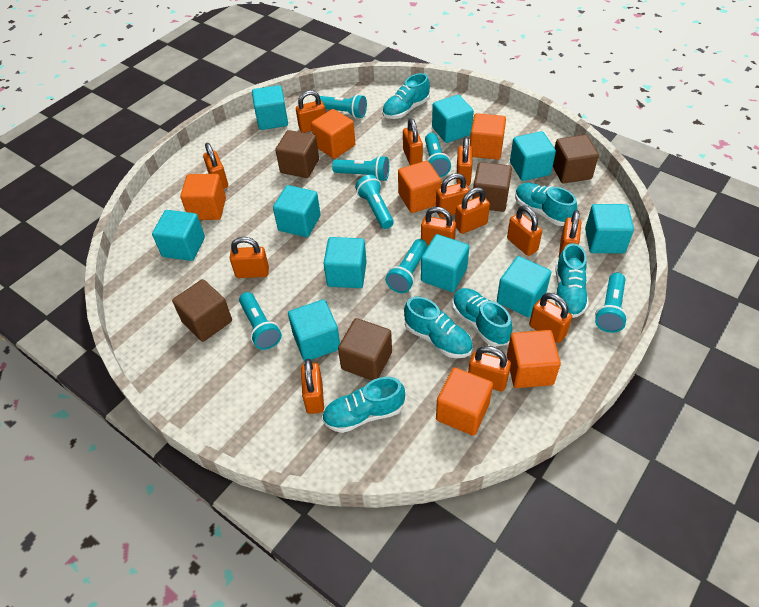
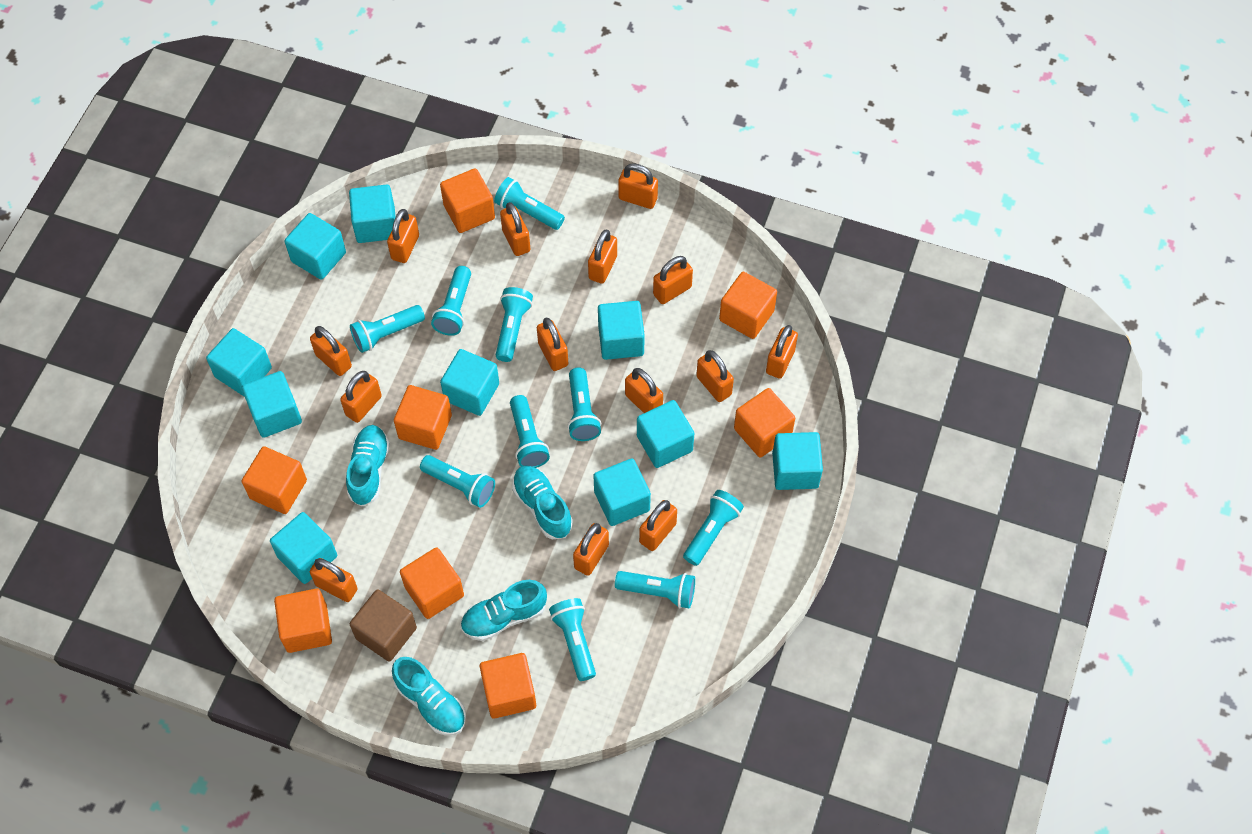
brown cube: [172,279,232,342] [275,130,319,178] [338,318,392,380] [472,162,512,212] [553,135,599,184] = 5 -> [350,589,417,662] = 1
orange cube: [180,174,226,220] [311,109,355,159] [398,161,442,213] [436,367,493,436] [470,113,506,160] [507,330,561,388] = 6 -> [242,446,307,514] [274,589,332,653] [394,385,452,450] [400,547,464,619] [440,168,495,233] [480,653,536,719] [719,272,777,339] [734,388,795,458] = 8
orange padlock: [203,143,228,189] [230,237,269,278] [296,90,326,133] [301,359,324,414] [403,118,423,165] [421,207,456,246] [436,173,470,218] [455,187,490,234] [457,137,472,186] [468,346,511,391] [507,205,542,256] [529,293,572,343] [559,210,581,257] = 13 -> [310,326,352,376] [310,558,358,602] [340,371,382,423] [387,209,419,263] [500,202,530,256] [537,318,568,371] [573,523,609,576] [588,230,617,284] [618,163,658,209] [625,368,663,413] [639,500,677,551] [653,256,693,304] [696,350,734,402] [766,325,798,379] = 14
turquoise flashlight: [239,292,282,350] [315,94,367,118] [332,155,389,181] [355,175,394,229] [385,239,428,293] [425,133,451,177] [595,273,628,333] = 7 -> [350,305,425,353] [420,455,495,508] [431,266,471,336] [494,177,565,230] [496,287,533,362] [510,395,550,468] [549,598,596,681] [567,367,601,441] [615,571,695,609] [683,490,744,566] = 10
turquoise shoe: [322,377,405,433] [382,73,430,119] [404,296,473,358] [452,288,512,347] [515,183,577,226] [555,243,589,318] = 6 -> [346,425,390,506] [392,657,466,735] [460,580,547,641] [512,466,573,540] = 4

